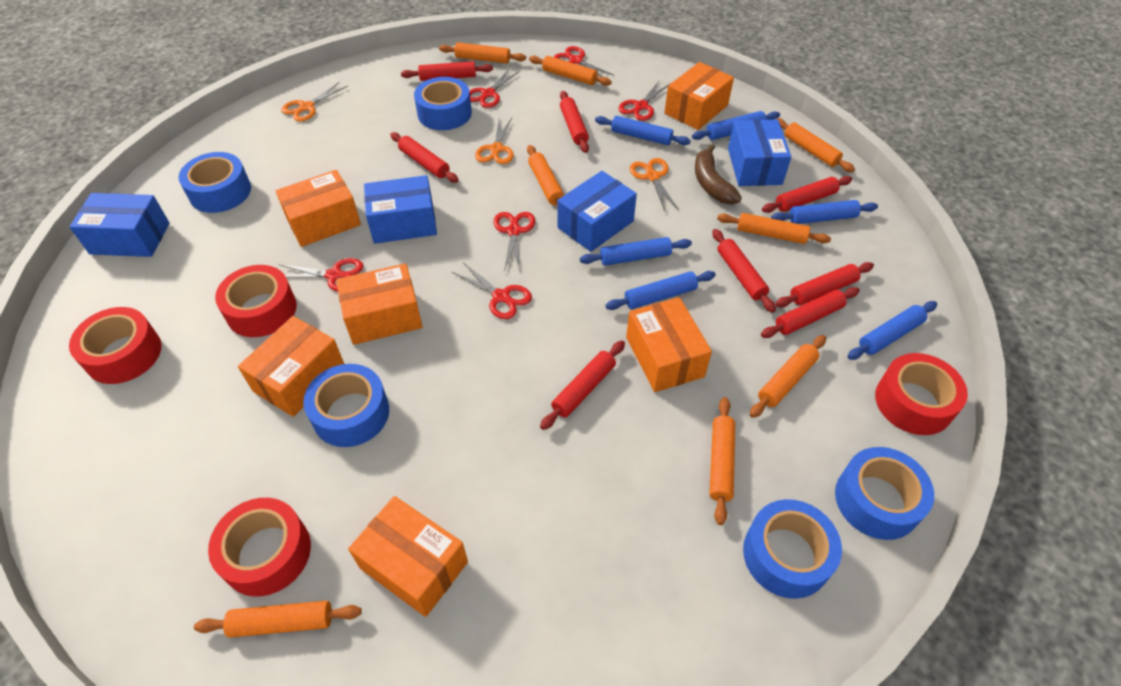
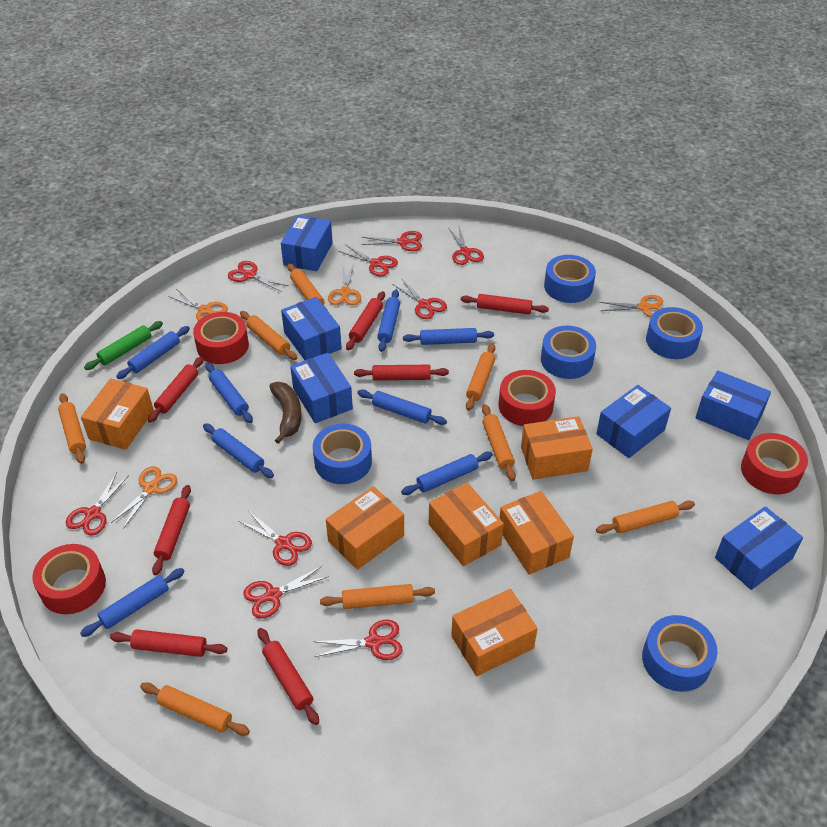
blue box: [69,193,170,257] [364,175,437,244] [557,171,637,252] [728,119,791,186] = 4 -> [281,215,333,271] [281,297,342,360] [290,353,353,423] [596,385,671,458] [695,371,771,440] [715,506,803,590] = 6
blue rolling pin: [580,237,692,266] [595,116,691,145] [605,271,716,310] [692,111,780,140] [771,200,878,224] [847,301,937,360] = 6 -> [80,568,185,637] [116,326,190,379] [203,423,274,478] [205,363,253,423] [357,390,447,425] [377,289,400,352] [401,452,493,495] [403,328,494,345] = 8
green rolling pin: none = 0 -> [84,321,163,370] = 1
orange scissors: [281,82,348,122] [475,118,514,164] [630,158,679,211] = 3 -> [111,466,177,529] [168,289,228,321] [328,264,361,305] [599,295,663,317] = 4
red rolling pin: [390,132,458,183] [401,61,493,81] [540,340,625,430] [560,91,589,153] [712,229,776,313] [761,287,860,338] [762,176,852,213] [775,262,874,308] = 8 -> [110,629,227,657] [148,356,204,423] [152,485,191,575] [258,628,319,725] [346,291,385,350] [354,365,449,380] [461,294,549,314] = 7
red scissors: [278,258,363,292] [452,262,532,319] [469,68,520,108] [493,212,535,271] [554,46,615,77] [618,81,671,121] = 6 -> [66,472,129,535] [228,261,289,292] [239,511,312,566] [243,566,329,619] [313,619,402,660] [338,245,398,276] [361,231,422,251] [392,278,447,319] [448,227,484,265] = 9

